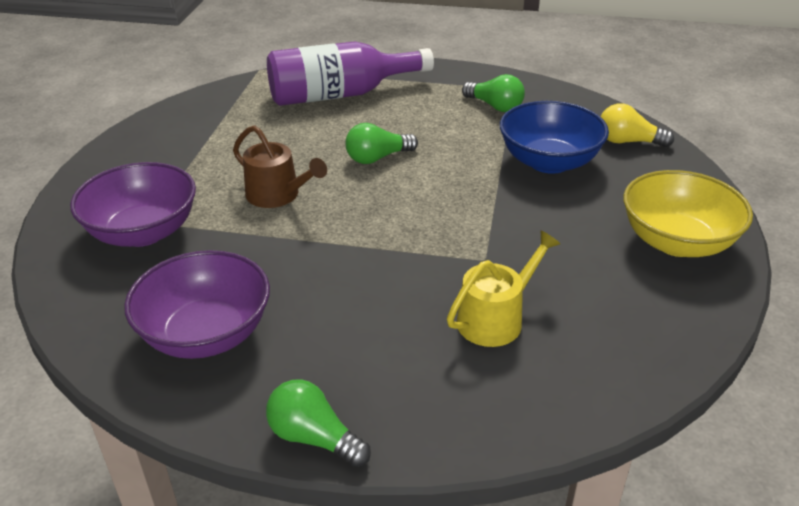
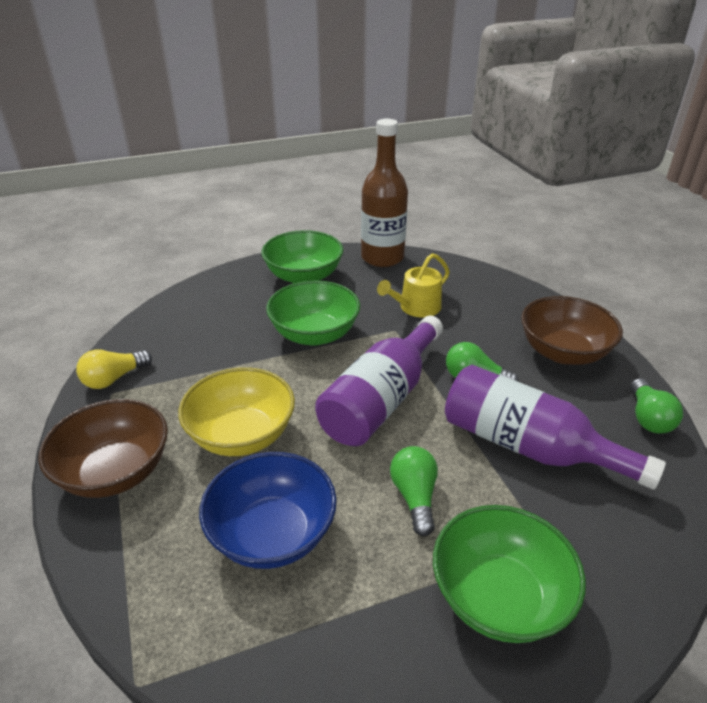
brown bottle: none = 0 -> [361,119,408,267] = 1
brown bowl: none = 0 -> [38,399,168,498] [521,296,623,365] = 2
brown watering can: [233,125,327,208] = 1 -> none = 0
green bowl: none = 0 -> [261,230,344,284] [266,280,360,346] [433,505,586,643] = 3
purple bottle: [267,41,434,106] = 1 -> [315,316,443,446] [445,365,666,489] = 2
purple bowl: [70,162,196,247] [124,250,270,359] = 2 -> none = 0

